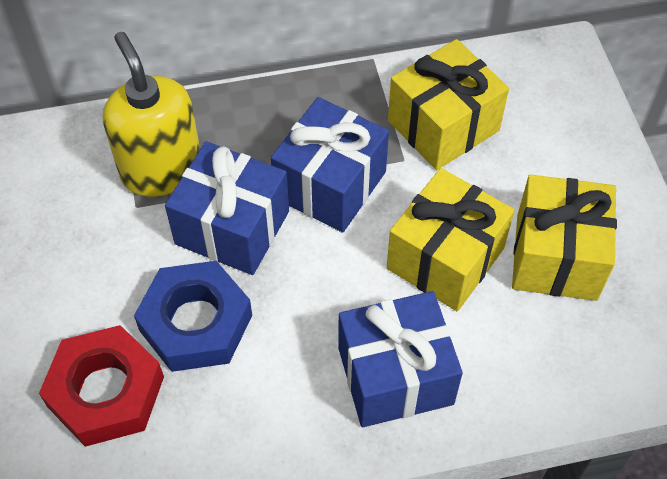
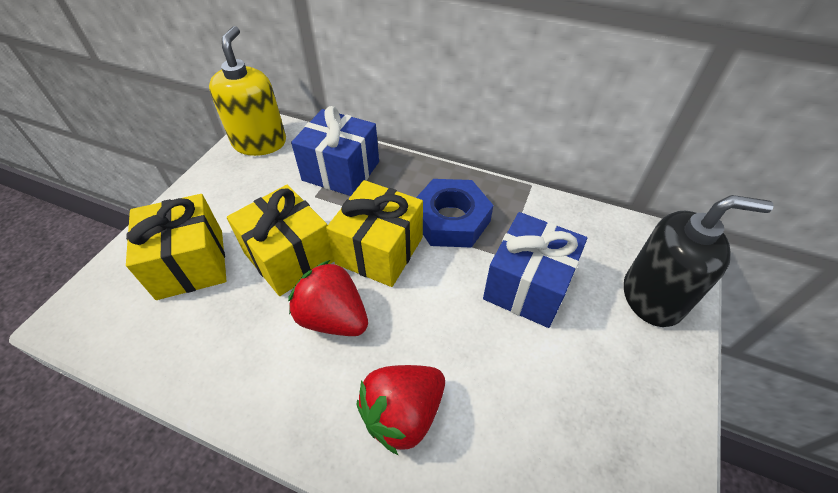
black soap dispenser: none = 0 -> [624,195,774,327] = 1
blue gift: [165,141,289,275] [271,97,389,233] [338,291,463,427] = 3 -> [291,106,379,196] [483,212,587,328] = 2
red nut: [39,325,164,447] = 1 -> none = 0
red strawberry: none = 0 -> [288,260,368,336] [357,365,445,455] = 2

